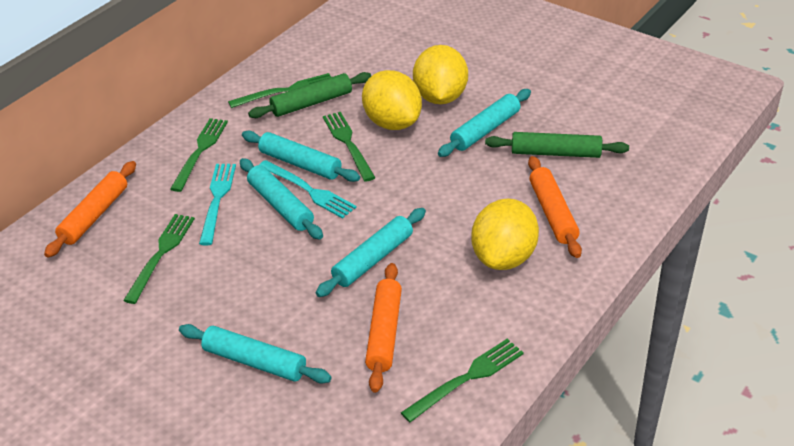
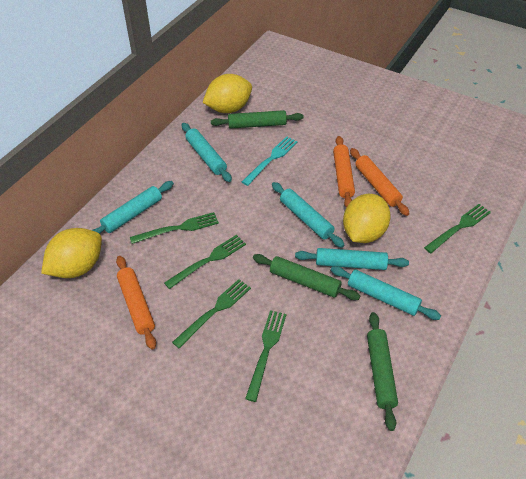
green rolling pin: [248,72,371,118] [485,132,629,158] = 2 -> [211,110,304,129] [253,254,360,300] [367,312,398,431] = 3
turquoise fork: [199,164,236,245] [259,160,357,219] = 2 -> [242,136,298,186] = 1

